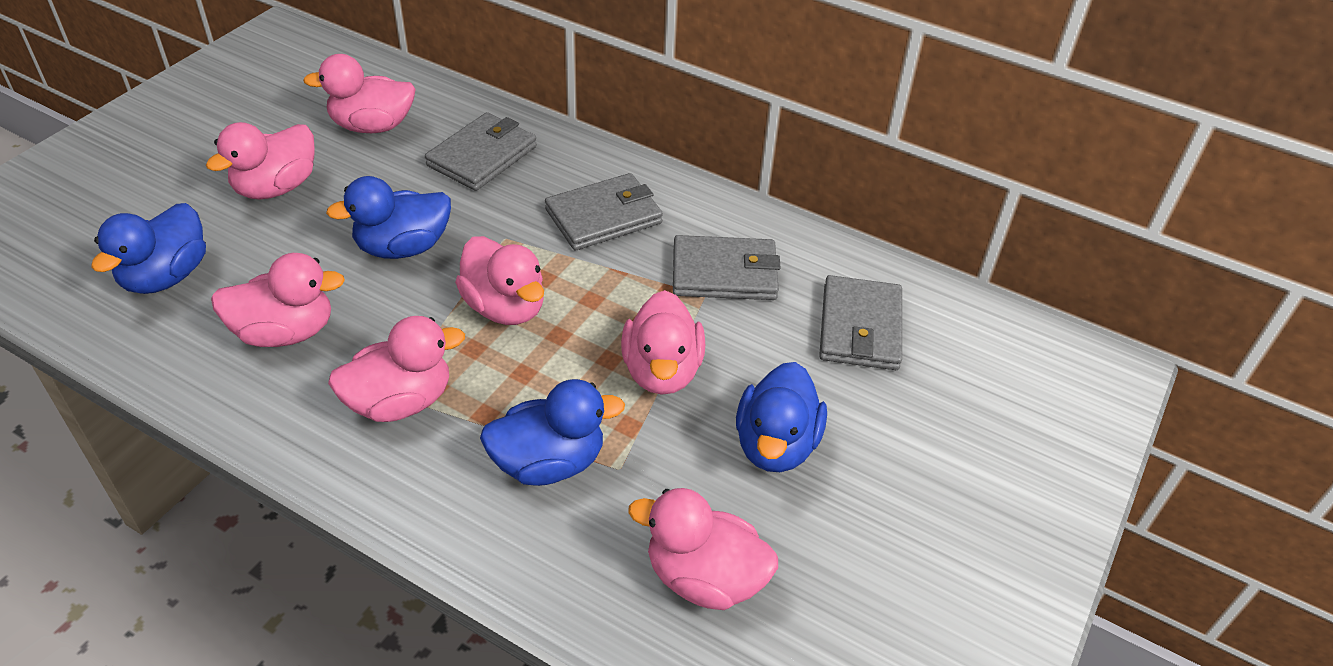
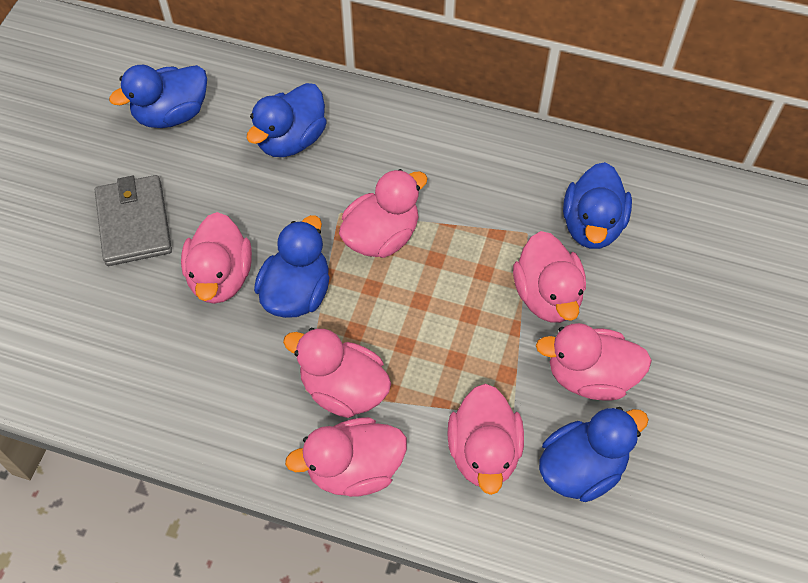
blue duck: [91,203,206,294] [326,176,451,259] [480,379,625,486] [736,362,827,472] = 4 -> [109,65,207,128] [247,83,327,157] [254,215,330,318] [539,407,649,502] [563,162,632,249] = 5
grey wallet: [425,112,537,191] [545,173,663,251] [673,235,781,300] [819,275,902,370] = 4 -> [95,175,172,266] = 1

